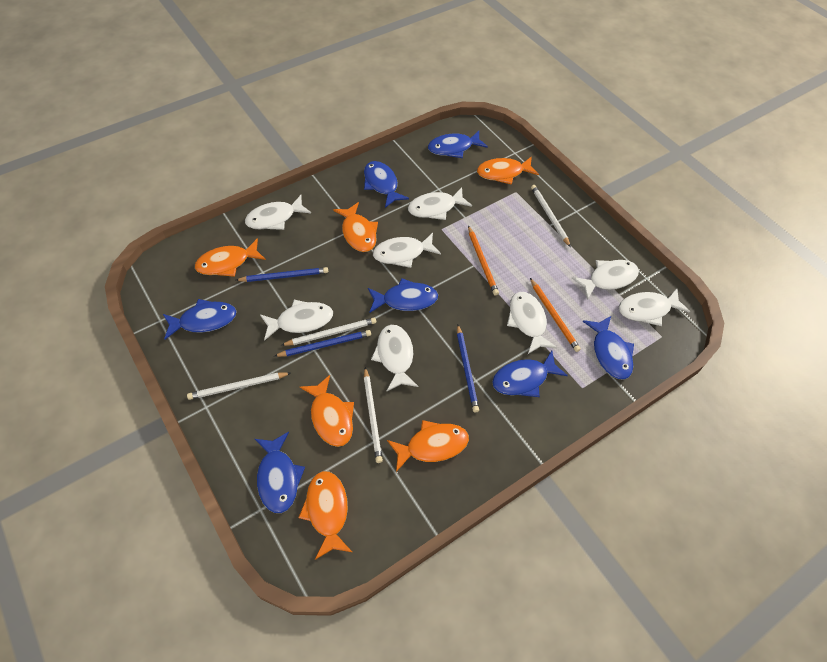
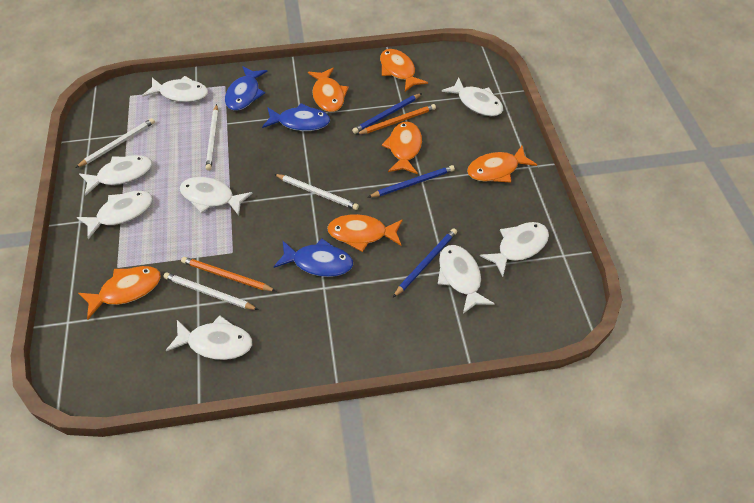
blue fish: [163,299,236,340] [255,432,305,513] [364,161,409,208] [368,278,438,313] [428,131,488,158] [492,351,568,397] [583,316,634,380] = 7 -> [225,66,268,111] [262,103,330,131] [274,239,353,277] = 3

